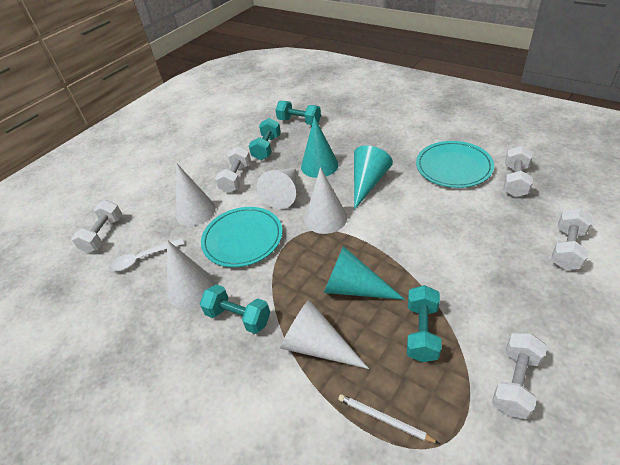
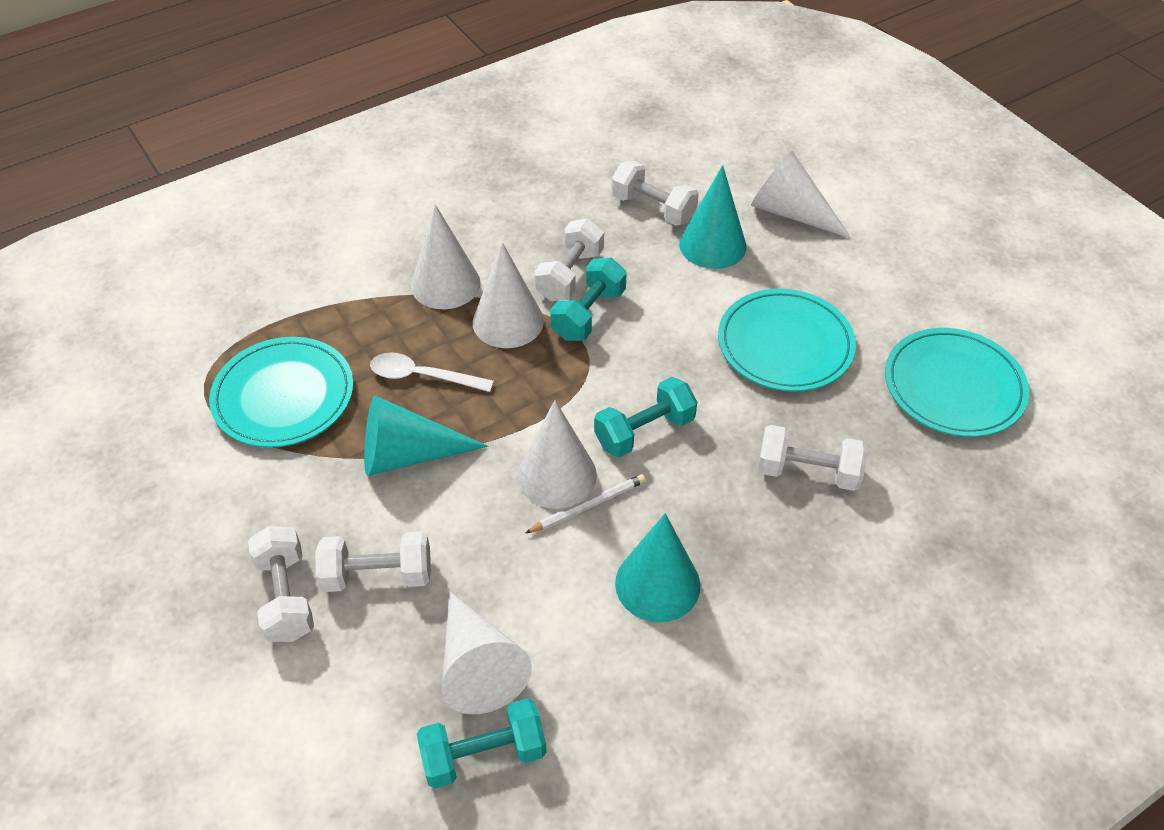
turquoise dumbbell: [200,284,270,334] [249,118,281,160] [276,101,321,125] [407,285,442,362] = 4 -> [417,698,546,789] [550,258,627,341] [594,377,697,457] = 3
turquoise plate: [201,207,282,267] [416,141,494,188] = 2 -> [209,337,354,448] [718,289,856,392] [885,328,1029,437] = 3

